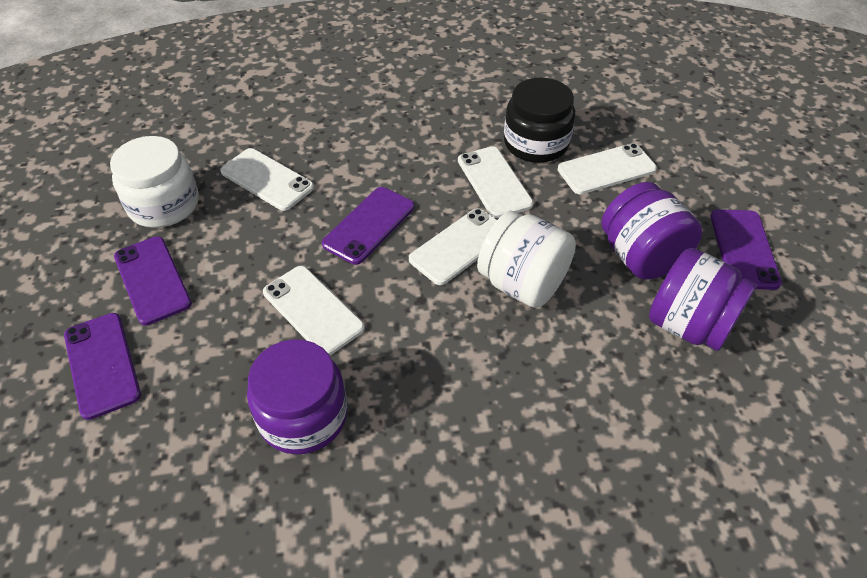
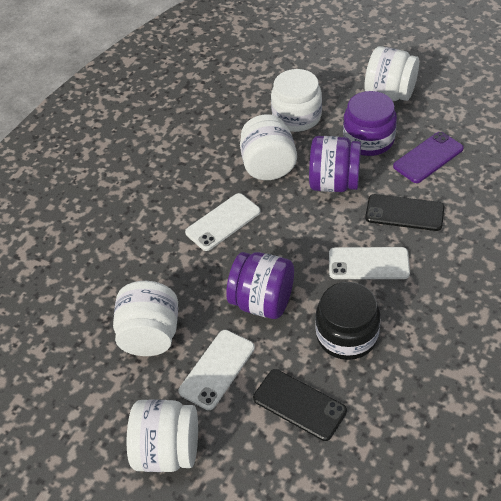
black phone: none = 0 -> [253,369,347,441] [365,194,444,231] = 2
purple phone: [64,313,141,420] [114,236,192,325] [322,187,415,265] [710,209,782,290] = 4 -> [393,132,464,183] = 1
white jar: [110,136,199,228] [477,211,576,308] = 2 -> [113,281,178,356] [127,399,198,472] [240,114,297,180] [271,69,322,132] [364,46,419,101] = 5
white phone: [220,148,314,211] [263,266,365,355] [409,208,497,285] [458,146,533,218] [558,143,657,194] = 5 -> [178,330,255,410] [185,193,260,251] [329,247,410,279] = 3

